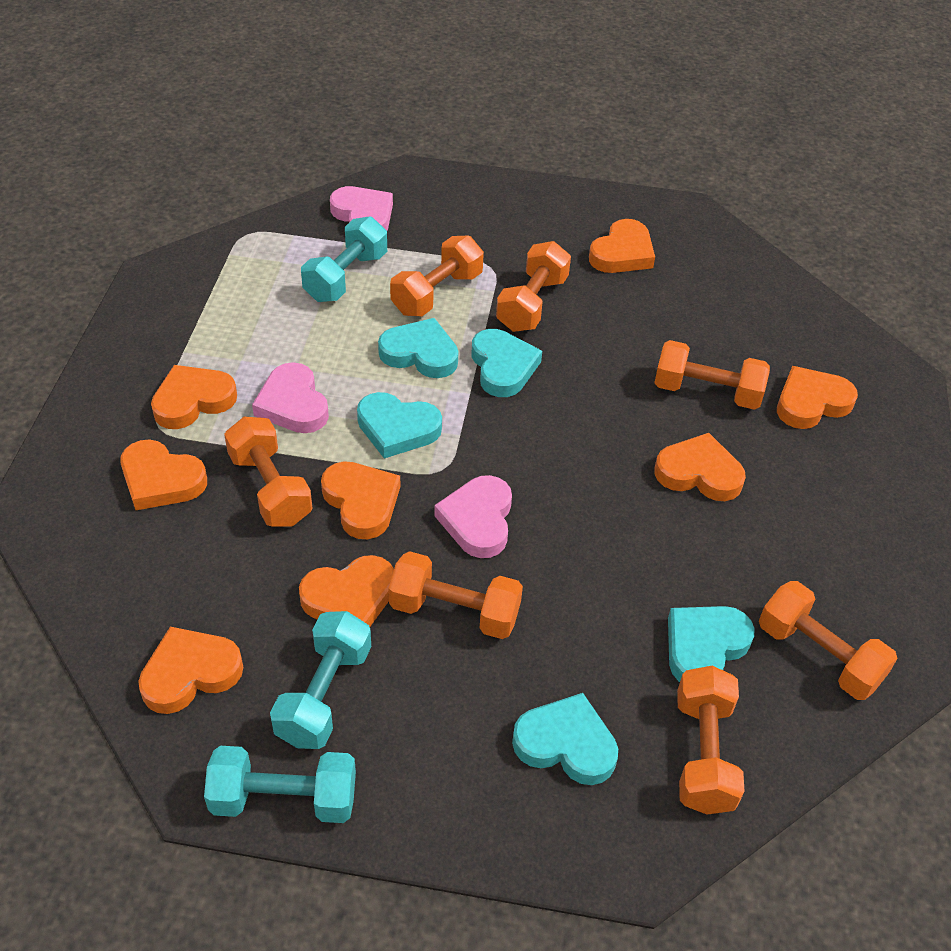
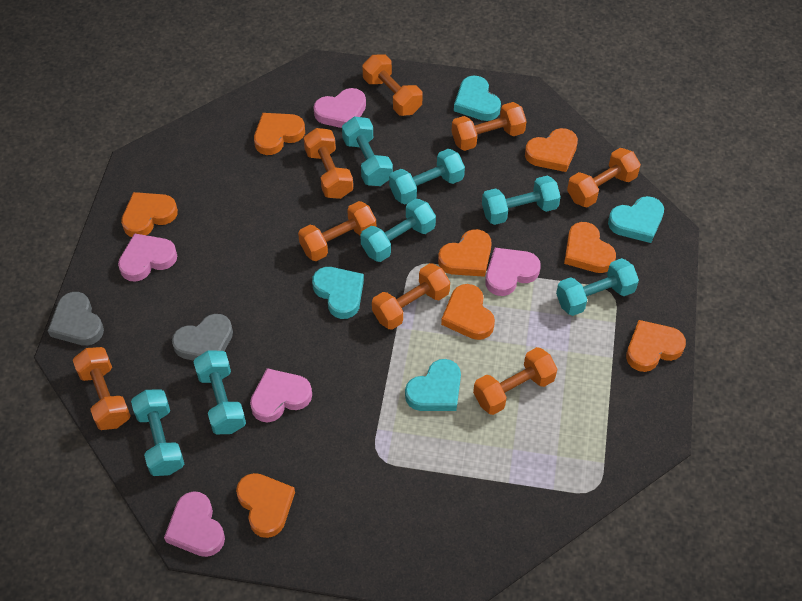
grey heart: none = 0 -> [48,292,104,346] [172,314,233,361] = 2
orange dumbbell: [224,417,312,526] [388,551,523,639] [390,236,484,316] [496,241,571,332] [654,340,770,410] [677,666,744,815] [759,581,898,700] = 7 -> [73,347,131,430] [298,201,376,261] [304,128,353,199] [362,54,422,116] [372,263,450,330] [452,102,527,151] [473,347,557,415] [567,148,641,208] = 8
pink heart: [252,362,329,433] [330,186,393,231] [434,475,512,558] = 3 -> [118,233,177,282] [164,491,225,557] [250,368,312,422] [313,88,366,128] [486,248,541,296] = 5
turquoise dumbbell: [204,746,356,823] [270,611,371,749] [301,216,387,302] = 3 -> [131,390,184,476] [193,350,246,434] [342,116,393,186] [360,199,436,262] [389,149,465,204] [482,175,561,225] [556,258,639,316] = 7
turquoise heart: [357,392,442,459] [378,318,459,378] [472,329,542,397] [512,693,618,785] [668,606,755,682] = 5 -> [312,267,364,319] [405,359,461,411] [454,75,501,121] [608,196,664,243] = 4

